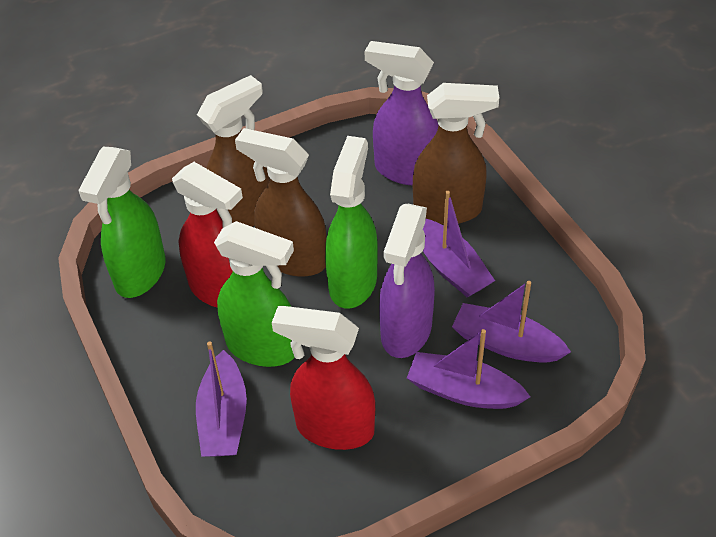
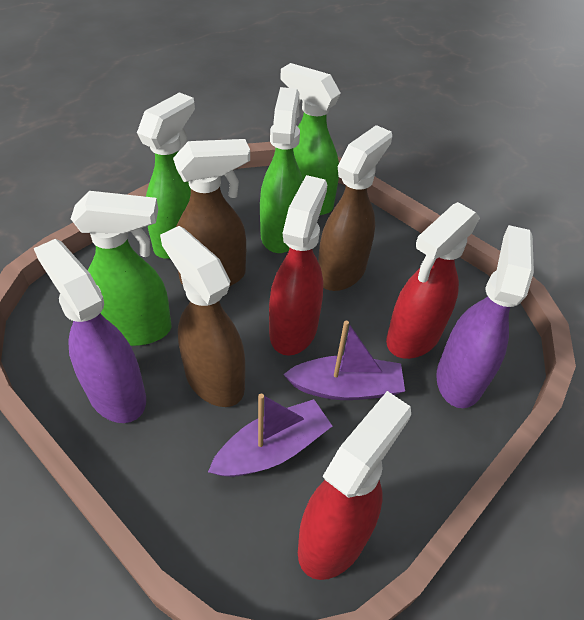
green spray bottle: [78,147,166,298] [214,221,295,367] [325,136,378,309] = 3 -> [71,191,172,346] [137,92,195,259] [260,87,303,253] [280,63,341,215] = 4
purple boat: [196,341,247,457] [407,329,530,409] [423,191,495,297] [452,281,571,363] = 4 -> [208,394,332,477] [283,321,405,400] = 2
red spray bottle: [172,162,243,308] [272,306,375,450] = 2 -> [269,175,327,356] [298,391,411,580] [386,202,480,359] = 3

